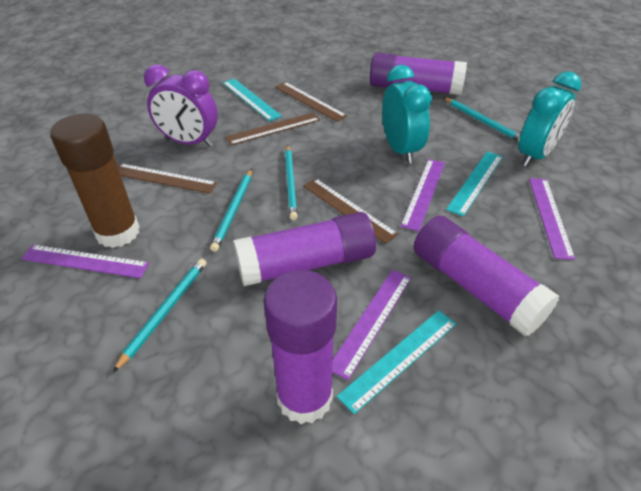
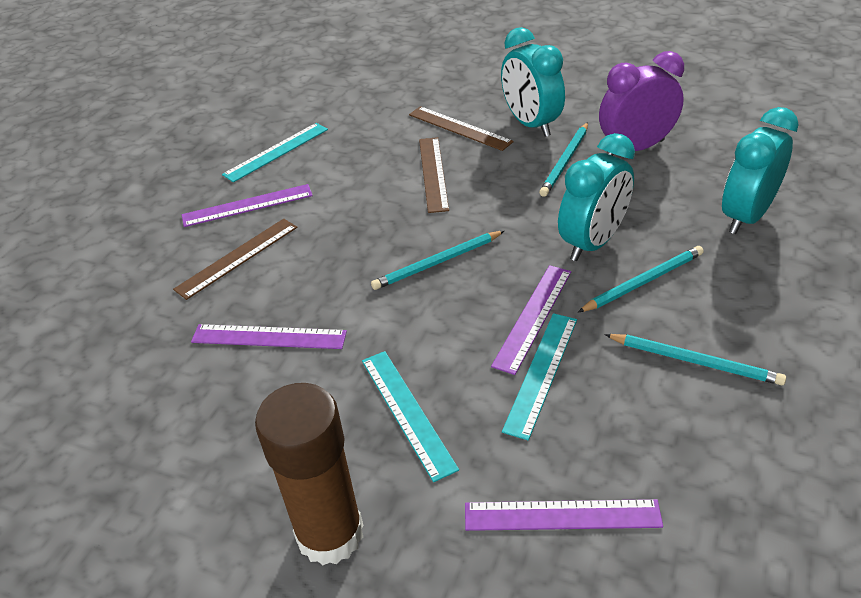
brown ruler: [118,163,217,194] [225,112,320,145] [275,82,347,122] [303,178,398,244] = 4 -> [173,219,297,300] [409,106,514,151] [419,137,449,213] = 3
purple glue stick: [233,212,376,286] [264,270,337,424] [370,53,467,95] [414,216,559,337] = 4 -> none = 0
turquoise clock: [382,65,432,163] [519,71,581,167] = 2 -> [501,27,565,137] [558,133,635,261] [722,107,799,234] = 3

